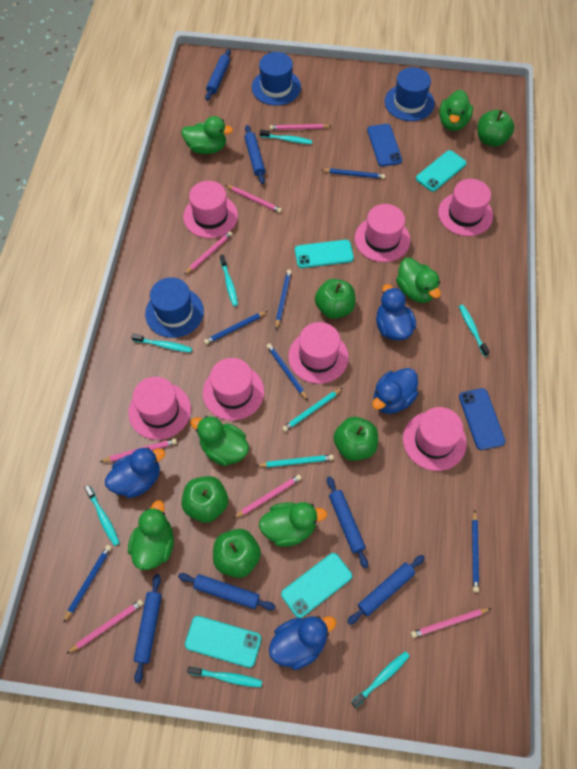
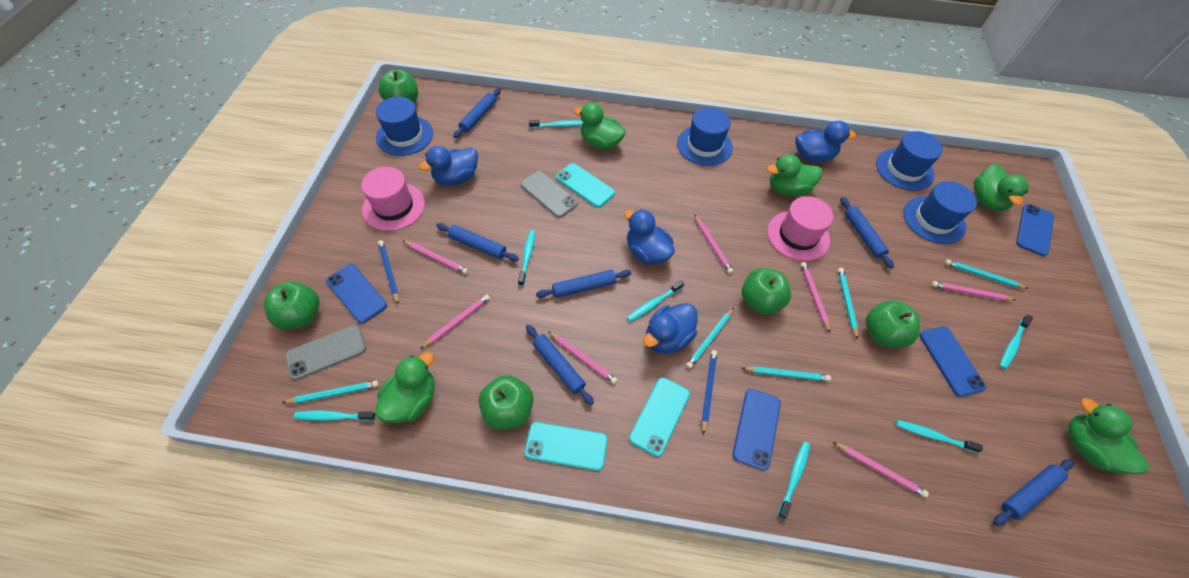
blue hat: [145,277,204,338] [252,52,301,106] [385,67,435,121] = 3 -> [376,97,433,156] [677,107,733,166] [876,131,943,191] [903,181,977,244] = 4
blue pencil: [63,545,112,623] [204,311,268,345] [267,343,308,400] [276,270,292,329] [322,168,385,179] [472,510,479,592] = 6 -> [378,240,399,304] [702,350,717,435] = 2
blue phone: [367,124,402,167] [459,388,505,450] = 2 -> [326,264,387,324] [732,389,781,470] [919,326,986,397] [1016,204,1054,256] = 4
green duck: [128,500,174,570] [181,116,233,154] [190,416,249,466] [259,502,327,547] [396,258,441,303] [439,90,473,131] = 6 -> [375,352,435,423] [574,102,626,150] [767,154,823,196] [974,164,1029,211] [1068,398,1149,474] = 5
grey phone: none = 0 -> [285,325,366,380] [520,171,578,218] = 2
pink hat: [128,377,191,440] [183,181,238,238] [203,358,264,420] [288,322,349,384] [355,204,410,262] [403,407,467,471] [438,179,493,236] = 7 -> [361,167,425,231] [767,196,833,261] = 2
turquoise pencil: [256,455,334,468] [282,388,343,432] = 2 -> [282,381,379,404] [686,308,734,369] [742,366,831,381] [838,268,858,340] [945,259,1028,289] = 5
turquoise phone: [185,616,261,668] [281,553,352,618] [295,240,354,268] [416,150,467,192] = 4 -> [524,422,607,471] [556,163,615,208] [629,377,690,457] = 3

